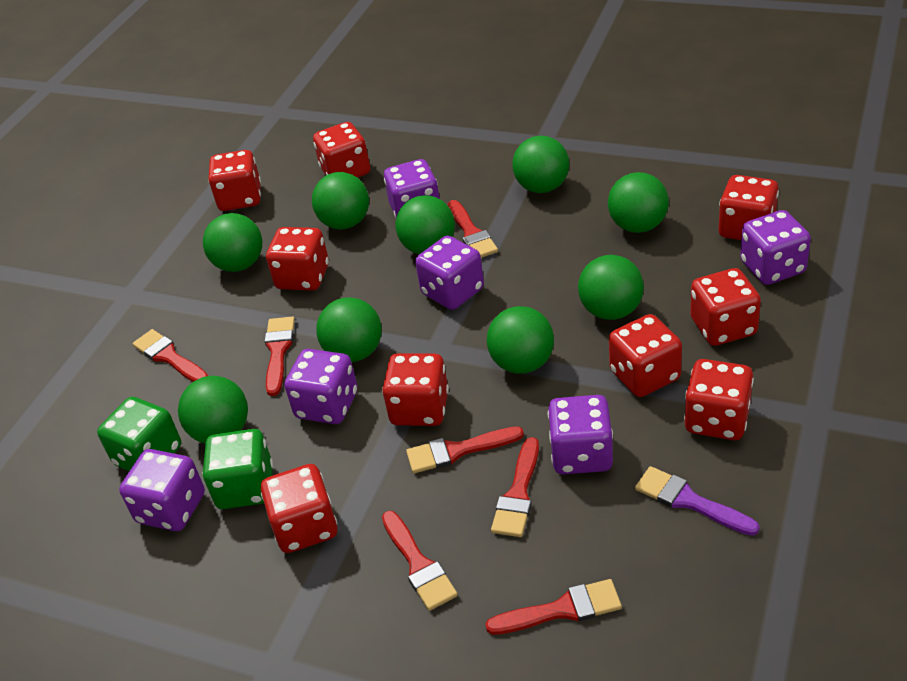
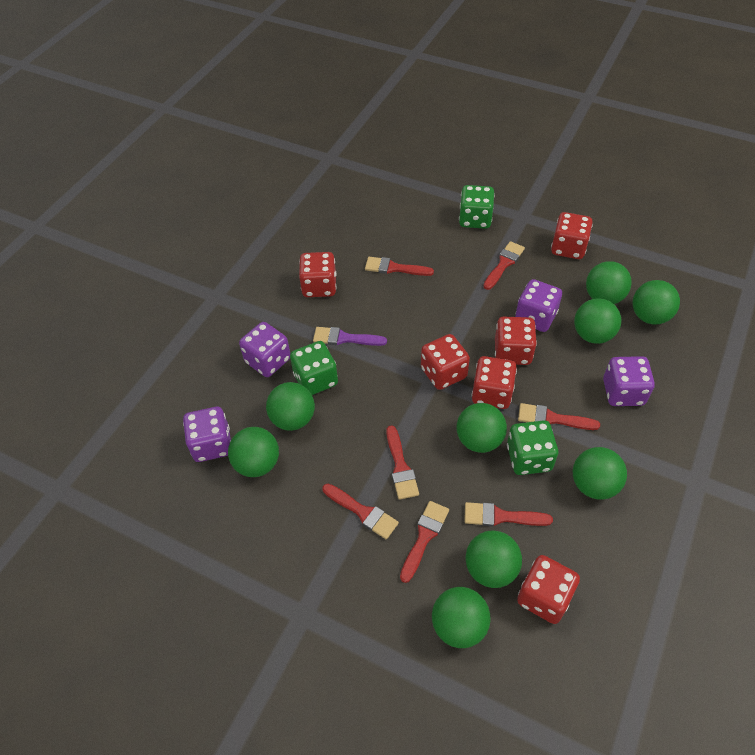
green dice: [97,397,181,471] [203,429,273,509] = 2 -> [290,341,338,395] [459,185,495,229] [507,420,558,475] = 3
purple dice: [119,449,205,531] [284,349,357,424] [384,159,440,218] [415,236,484,310] [548,395,613,474] [740,210,811,285] = 6 -> [183,407,231,462] [239,322,290,377] [515,279,562,332] [603,356,655,406] = 4
red dice: [208,150,261,211] [261,464,337,553] [266,227,329,291] [313,122,370,178] [382,353,449,426] [609,314,682,397] [684,359,754,440] [690,268,761,346] [718,175,779,240] = 9 -> [299,252,336,297] [421,334,470,390] [472,356,517,409] [495,317,537,365] [517,555,580,624] [551,212,593,259] = 6

